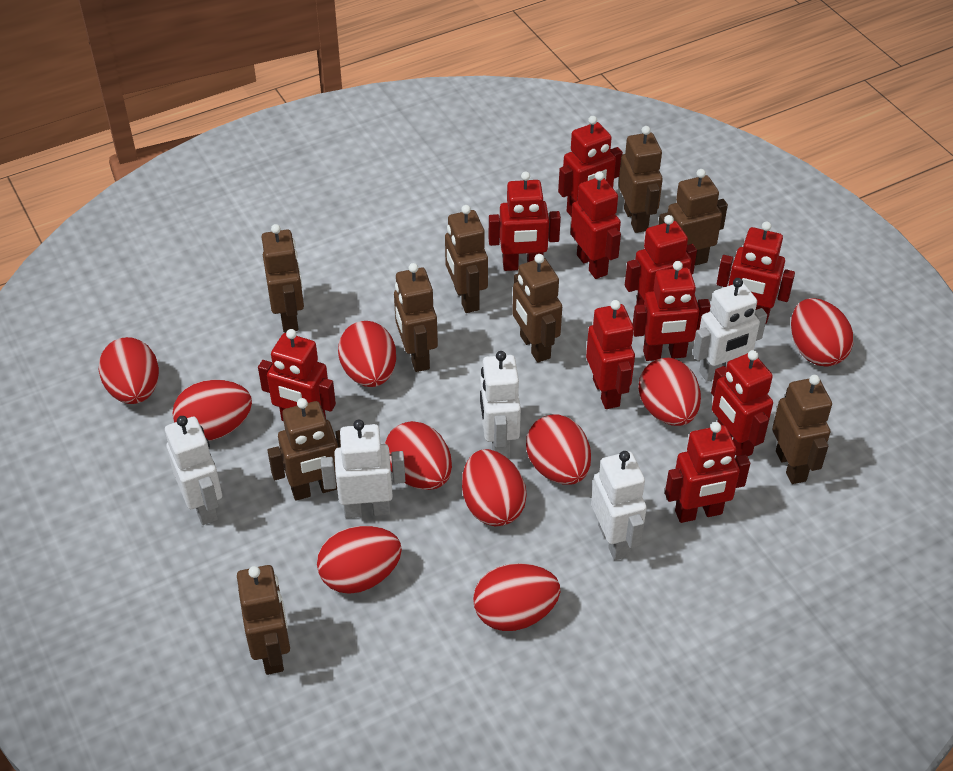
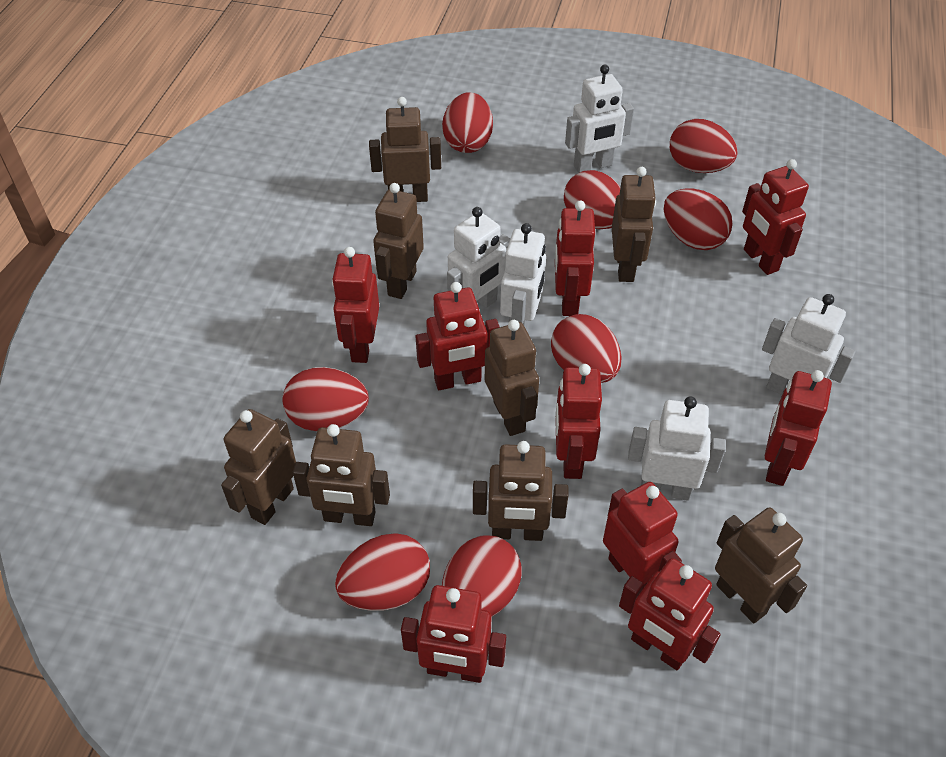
brown robot: [237,565,290,675] [262,224,304,333] [268,398,341,501] [394,263,438,372] [445,205,488,313] [512,254,562,363] [618,126,663,233] [658,169,728,265] [772,375,832,484] = 9 -> [221,409,296,525] [293,424,390,526] [369,97,441,202] [373,183,424,299] [473,441,568,541] [485,320,539,436] [612,167,656,282] [715,507,807,623] = 8
red egg: [99,337,159,404] [172,380,252,441] [317,526,402,594] [338,321,396,387] [385,421,452,490] [462,449,527,526] [473,563,560,631] [526,414,591,485] [638,358,701,426] [791,298,853,367] = 10 -> [283,367,369,431] [335,533,430,611] [442,92,493,153] [442,536,522,617] [551,314,622,383] [564,170,620,229] [664,188,733,250] [670,119,738,173] = 8
red robot: [258,329,336,421] [489,171,561,271] [558,116,623,217] [571,171,621,279] [586,300,635,409] [625,215,697,305] [633,261,711,361] [665,422,750,523] [711,350,773,456] [717,222,795,324] = 10 -> [332,247,379,363] [401,585,506,683] [416,282,500,390] [555,200,595,316] [555,364,602,479] [603,482,682,590] [619,558,721,670] [742,159,809,275] [765,370,832,486] = 9

